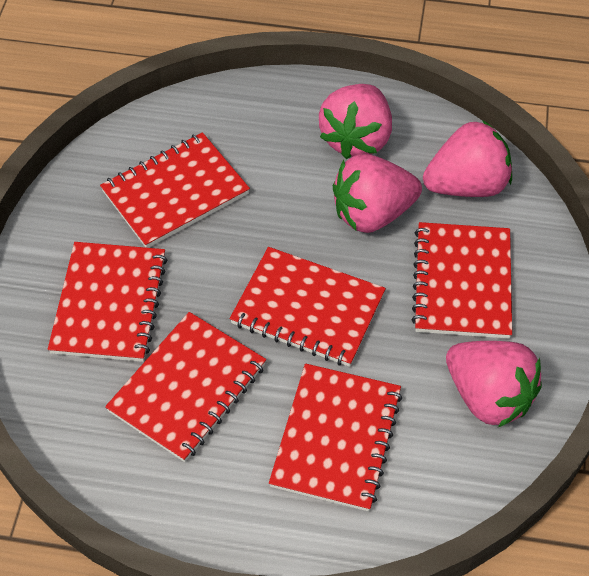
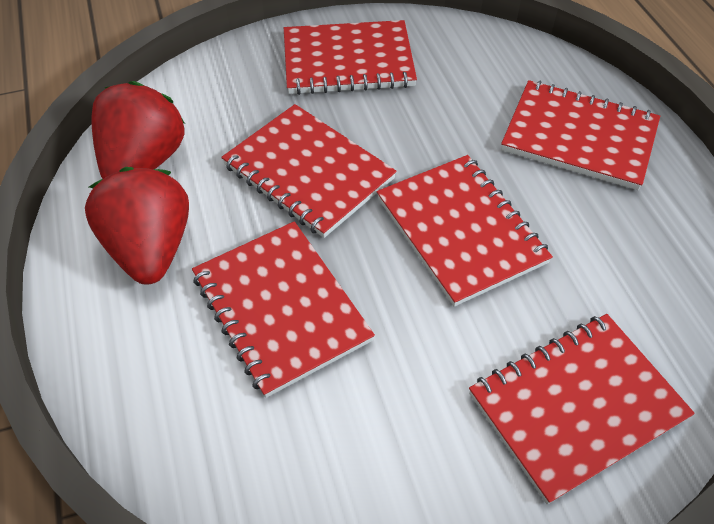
pink strawberry: [319,84,392,159] [333,154,422,233] [423,120,512,197] [446,341,542,427] = 4 -> none = 0
red strawberry: none = 0 -> [85,167,189,284] [91,81,185,179] = 2

